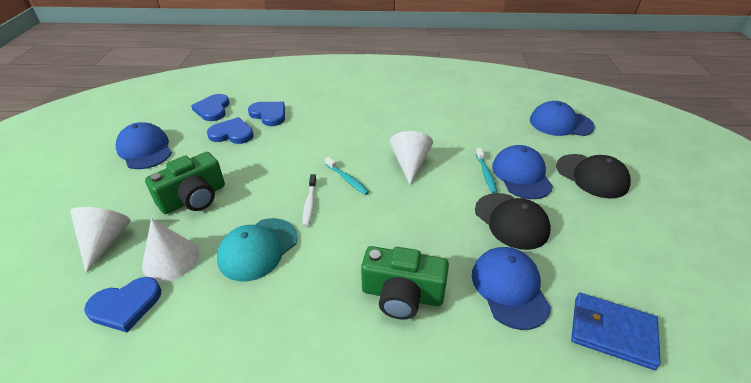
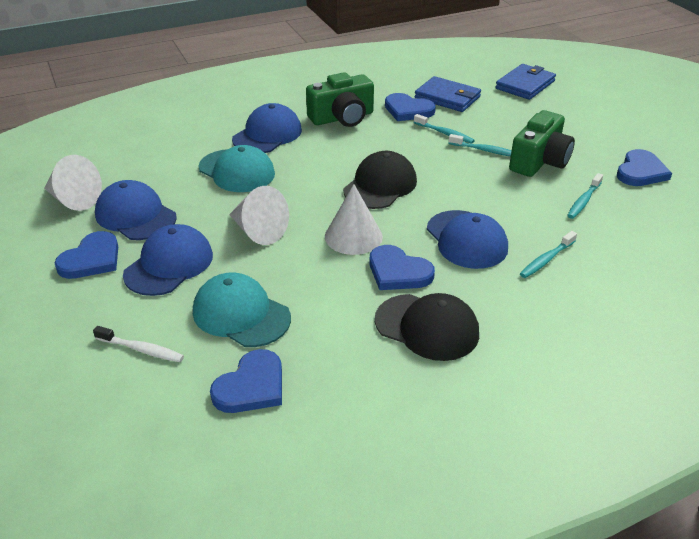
blue heart: [84,277,161,332] [191,94,229,121] [207,117,254,144] [248,102,285,126] = 4 -> [55,231,118,279] [210,349,282,413] [369,245,435,290] [385,93,436,121] [617,149,672,186] = 5
blue wallet: [571,293,661,370] = 1 -> [415,76,481,112] [496,64,556,100] = 2
turquoise cap: [217,218,298,281] = 1 -> [193,272,291,347] [198,145,275,192] = 2
turquoise toothbrush: [325,157,369,195] [476,148,497,193] = 2 -> [414,114,475,144] [449,134,512,156] [520,231,577,278] [567,173,603,219] = 4

